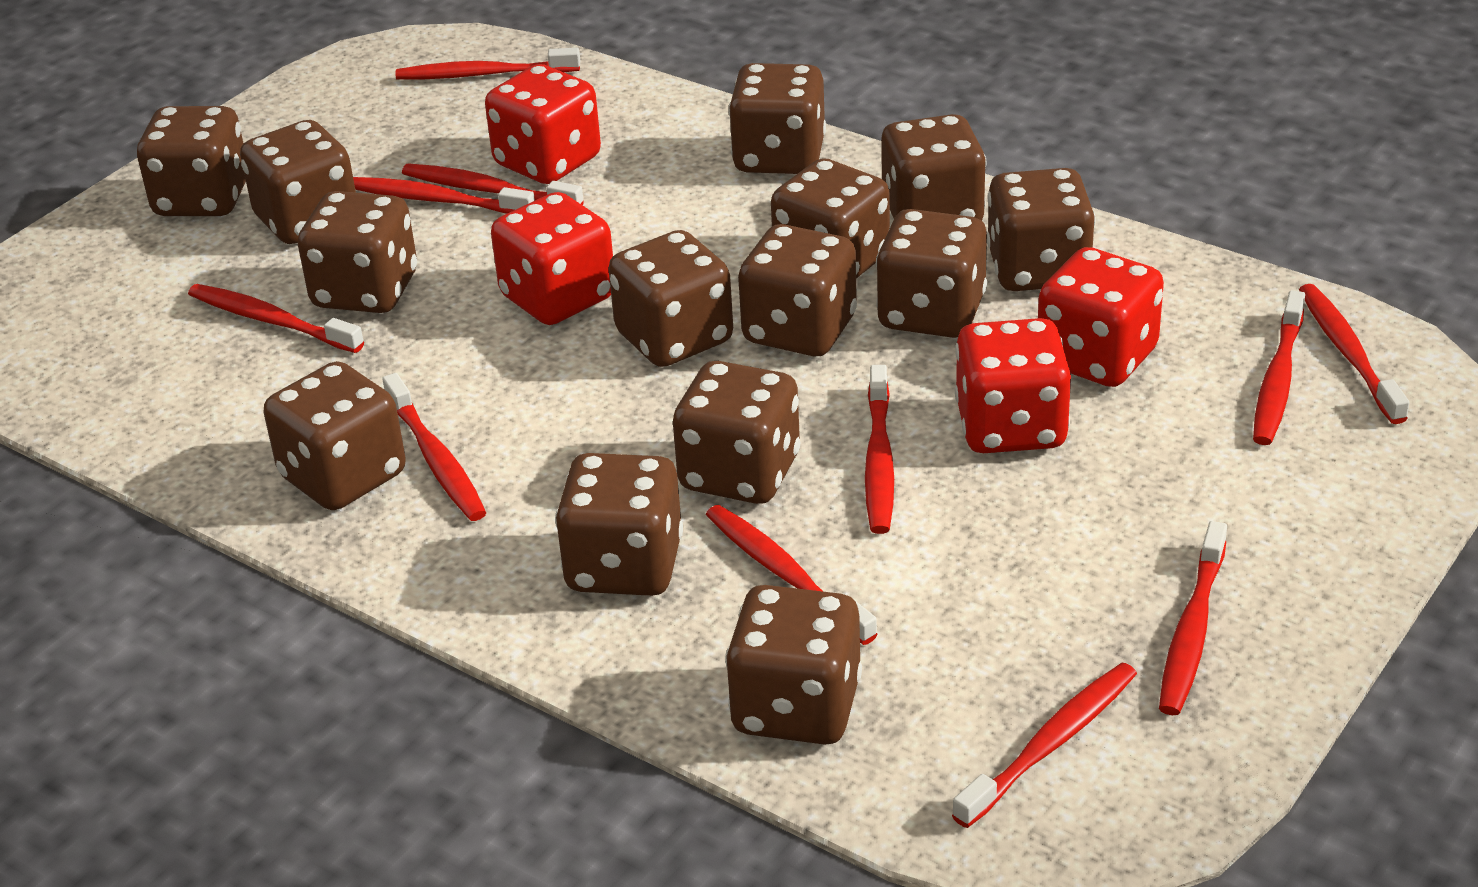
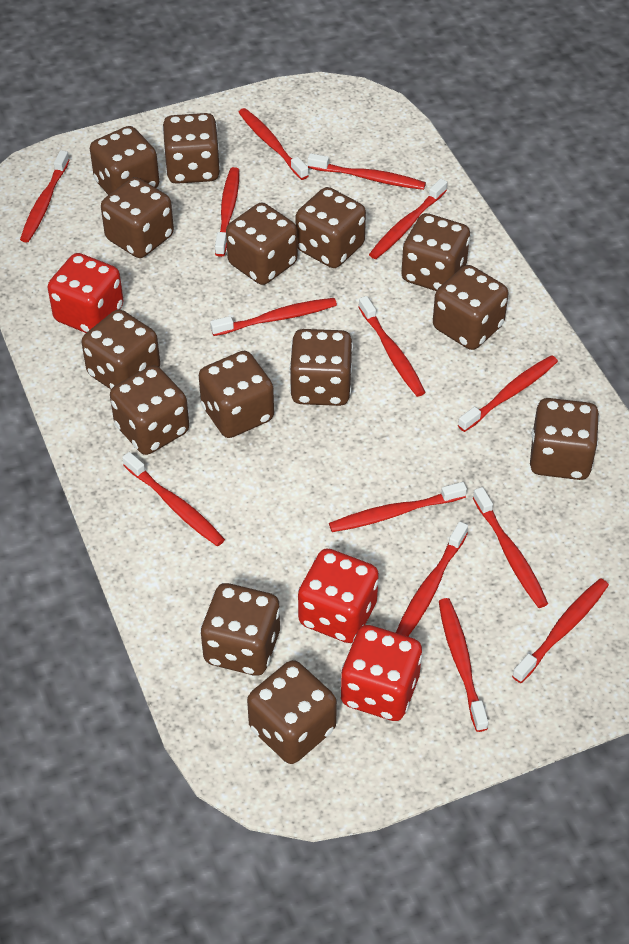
red dice: [485,64,601,184] [491,192,613,325] [955,318,1071,453] [1038,247,1164,387] = 4 -> [47,253,124,333] [298,548,379,643] [340,625,423,721] = 3
red toothbrush: [188,284,364,353] [353,177,535,214] [382,373,486,521] [395,48,580,79] [402,163,584,205] [706,505,877,645] [865,365,894,534] [952,663,1137,828] [1159,521,1227,715] [1253,290,1305,445] [1299,284,1410,424] = 11 -> [20,150,69,243] [122,452,225,546] [210,298,337,336] [215,167,239,257] [238,108,309,180] [308,153,426,190] [329,482,467,532] [359,296,426,397] [369,178,447,259] [396,522,468,636] [439,598,488,732] [458,355,558,432] [473,487,548,608] [512,578,609,683] = 14

